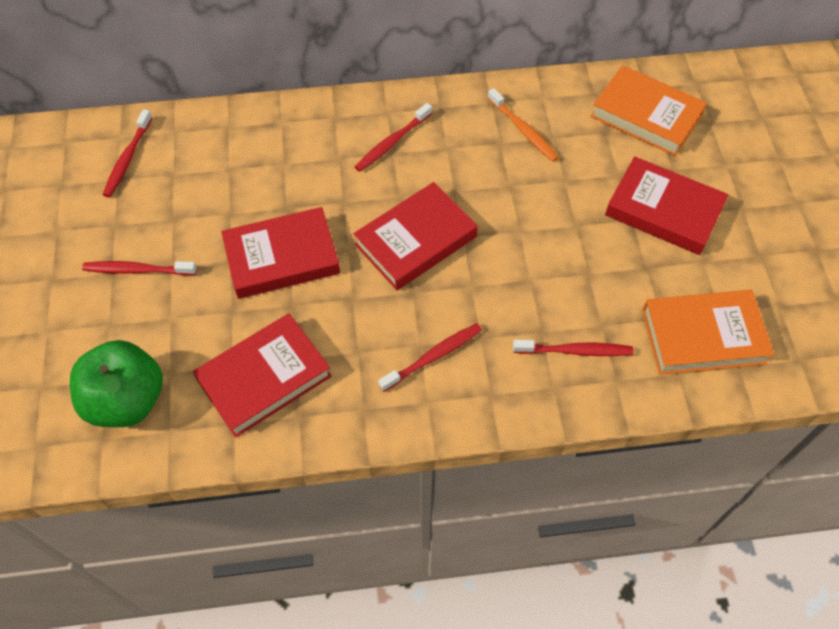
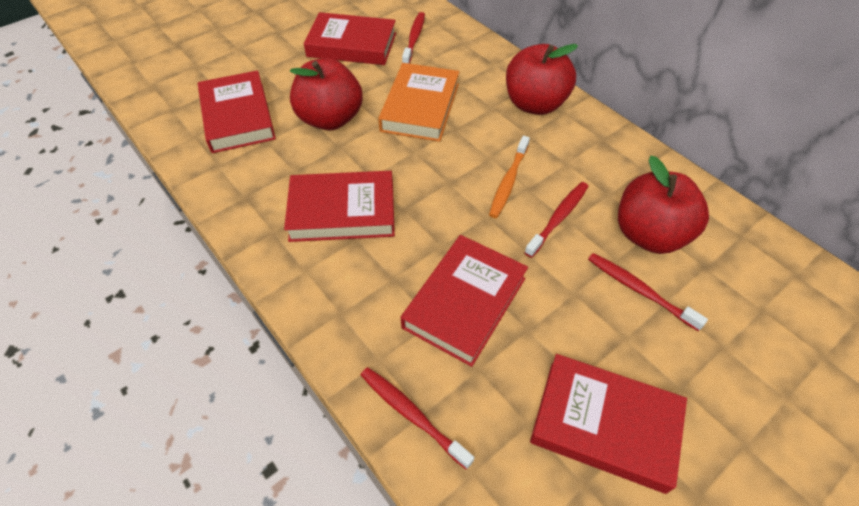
green apple: [70,340,163,427] = 1 -> none = 0
orange book: [590,65,707,156] [642,290,774,375] = 2 -> [378,63,459,142] = 1
red apple: none = 0 -> [290,58,363,130] [506,44,578,115] [618,156,709,254] = 3
red book: [193,314,332,438] [221,207,340,299] [353,182,478,290] [605,157,729,255] = 4 -> [198,70,276,153] [284,171,395,242] [304,12,396,65] [401,235,528,367] [530,354,687,494] = 5
red toothbrush: [82,261,197,275] [103,109,153,197] [355,103,432,172] [378,323,482,392] [513,339,634,356] = 5 -> [361,367,474,469] [402,12,425,64] [524,182,588,258] [588,253,708,331] = 4

